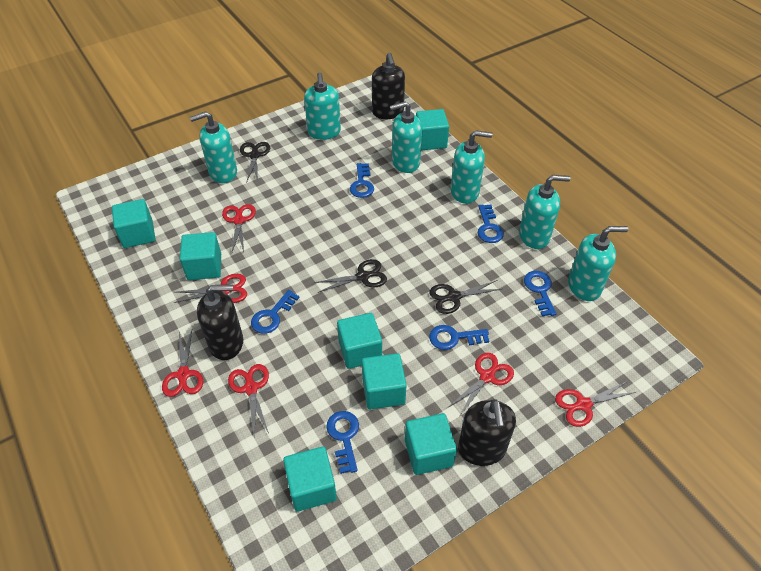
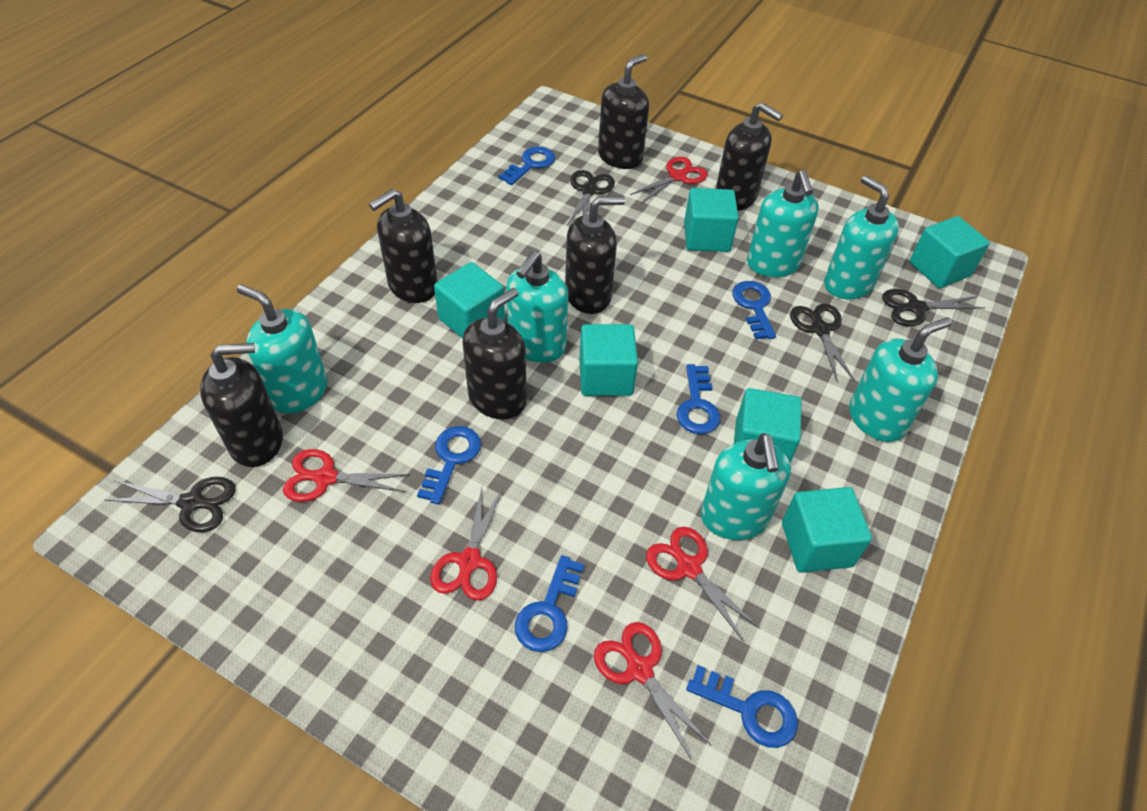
black scissors: [240,142,270,183] [314,259,387,293] [429,280,502,314] = 3 -> [105,477,236,532] [567,170,615,226] [790,304,855,383] [882,289,985,326] = 4
black soap dispenser: [197,285,243,360] [372,53,405,119] [458,399,516,466] = 3 -> [200,343,283,467] [369,189,438,303] [462,288,527,419] [565,196,625,314] [598,54,649,169] [716,102,783,211] = 6
red scissors: [162,330,203,397] [174,274,247,303] [222,204,256,252] [228,364,269,435] [449,353,514,417] [555,381,636,427] = 6 -> [283,449,410,502] [430,488,503,601] [594,622,711,759] [630,157,708,204] [646,527,760,642] = 5
turquoise cube: [112,199,155,248] [180,232,221,280] [283,447,337,512] [337,313,382,369] [362,353,407,410] [405,413,457,475] [416,109,449,150] = 7 -> [434,262,505,339] [579,324,638,396] [684,188,739,252] [734,388,802,463] [782,487,872,573] [910,216,990,288] = 6

